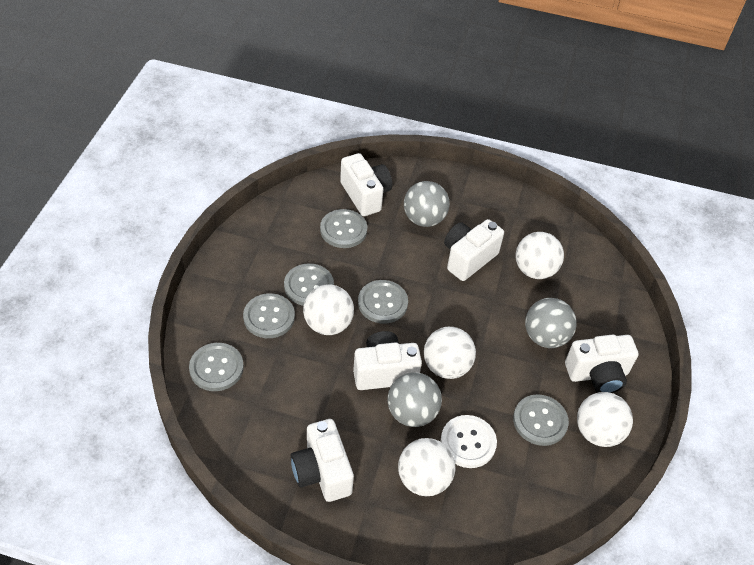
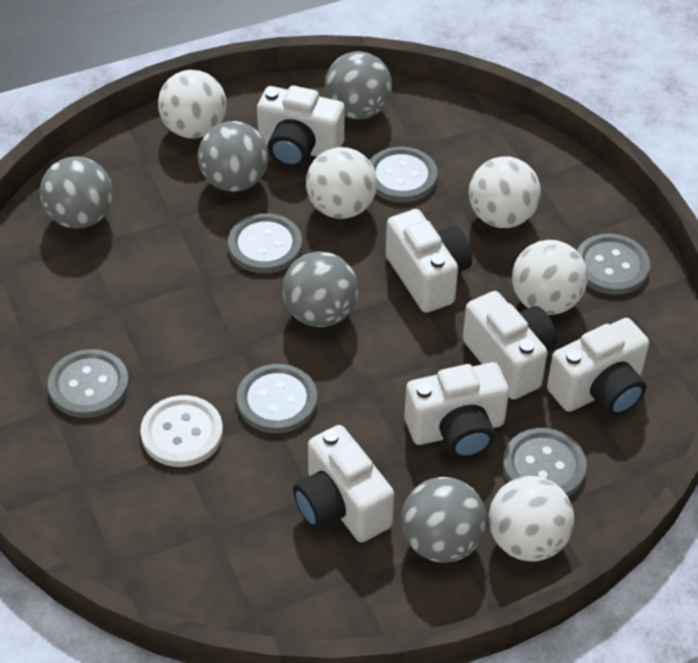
grey ball: [387,373,442,427] [404,181,450,227] [525,298,577,348] = 3 -> [40,156,113,229] [198,121,268,192] [282,251,358,327] [325,51,392,120] [401,477,486,563] = 5
white camera: [290,419,354,502] [340,153,392,216] [353,331,422,390] [444,219,504,281] [565,335,638,393] = 5 -> [257,86,345,168] [293,425,395,542] [386,209,472,313] [404,362,509,459] [463,291,557,400] [547,318,649,416] = 6

